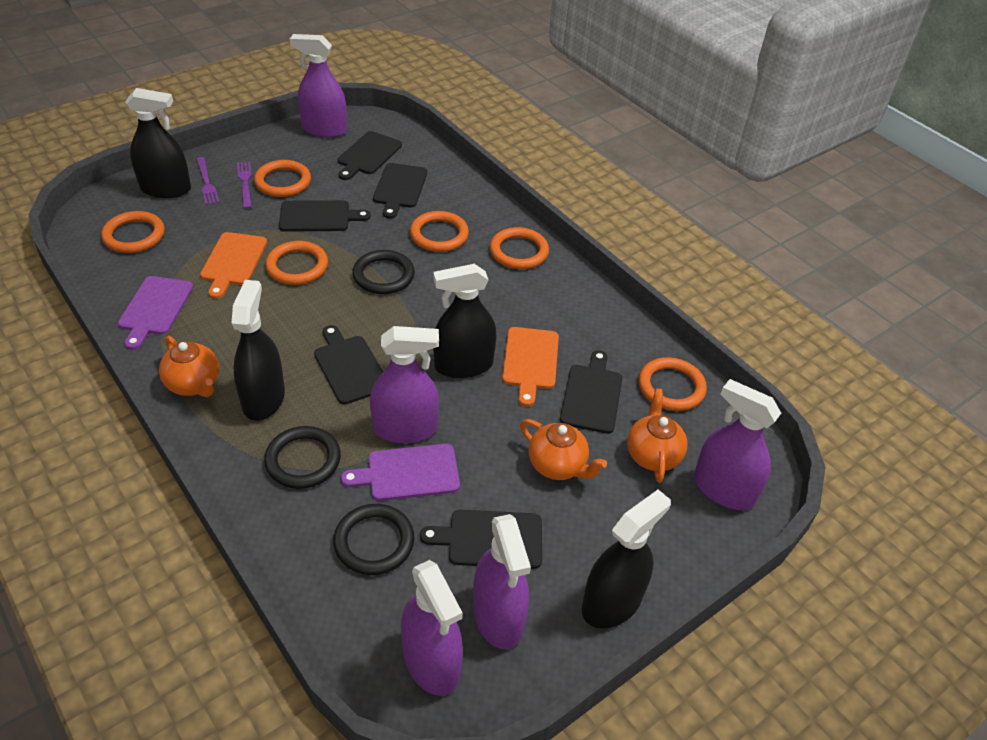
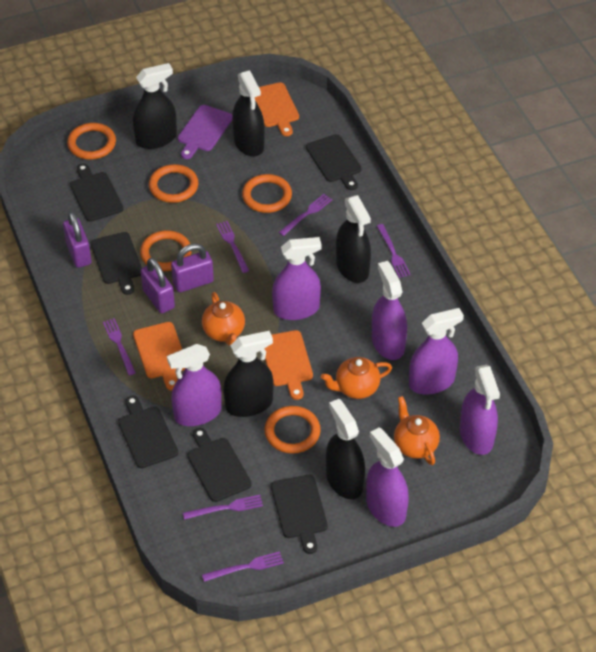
black ring: [264,426,341,489] [333,504,414,575] [352,250,415,294] = 3 -> none = 0
black spray bottle: [125,88,191,198] [231,280,285,421] [433,264,497,378] [582,489,671,629] = 4 -> [133,63,177,149] [223,331,274,417] [232,70,265,157] [326,399,365,499] [336,195,371,283] = 5
orange cutting board: [200,232,267,299] [502,327,559,407] = 2 -> [133,322,185,391] [255,82,299,136] [264,330,313,400] = 3
orange ring: [101,211,165,253] [254,160,311,197] [265,241,328,285] [410,211,469,252] [490,227,549,269] [639,357,707,411] = 6 -> [67,123,116,160] [140,230,191,271] [149,164,199,203] [242,174,292,213] [264,406,321,454] = 5
purple cutting board: [118,276,193,350] [341,444,460,501] = 2 -> [178,105,233,159] = 1
purple fork: [197,157,219,205] [237,161,252,209] = 2 -> [103,318,136,375] [183,495,263,520] [202,551,284,582] [216,221,249,273] [279,194,333,236] [377,224,411,278] = 6
purple padlock: none = 0 -> [63,212,92,268] [141,258,175,313] [171,243,214,292] = 3
purple spray bottle: [290,34,347,138] [370,326,439,443] [401,560,463,696] [473,514,531,650] [694,379,781,510] = 5 -> [167,344,222,426] [272,237,322,320] [366,427,409,527] [372,261,407,360] [409,308,464,395] [460,365,500,455] = 6

